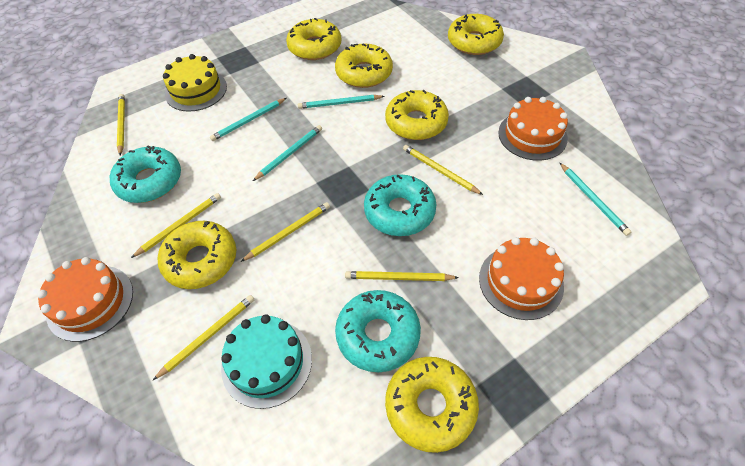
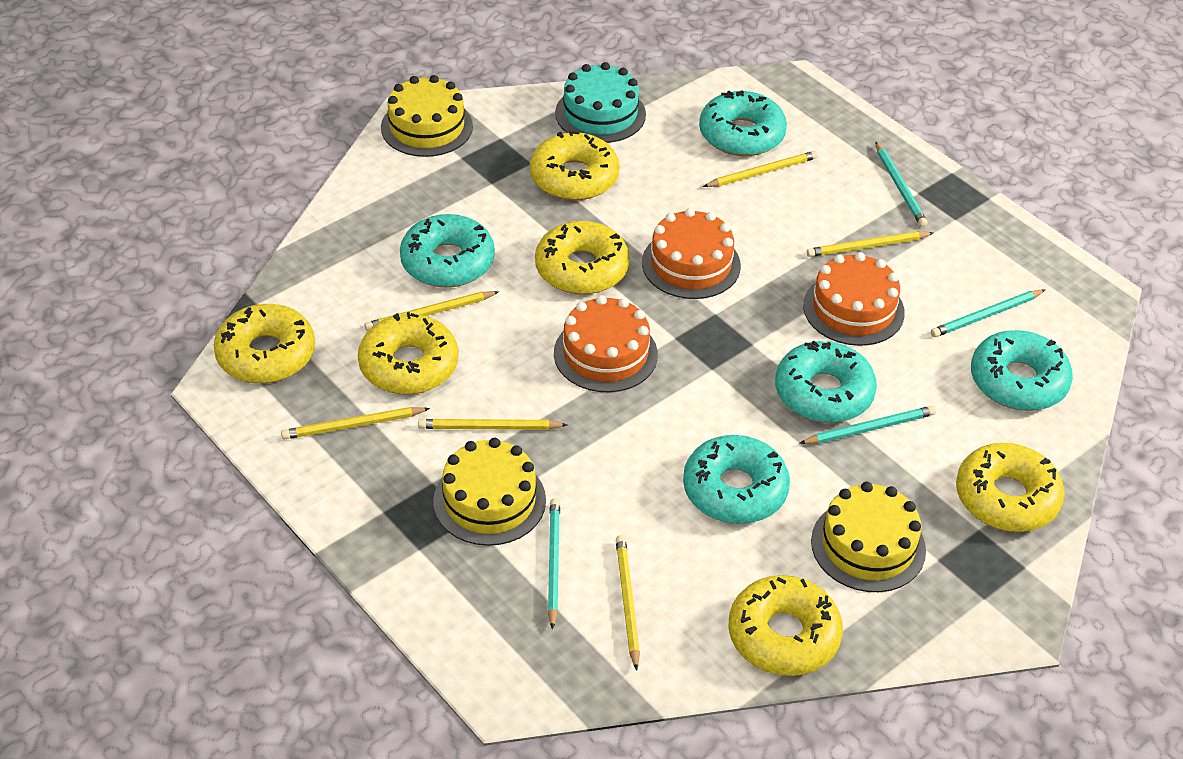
turquoise donut: [110,145,181,203] [335,290,421,372] [364,174,436,236] = 3 -> [400,214,495,288] [683,435,790,524] [699,91,787,156] [775,341,877,423] [971,330,1073,411] = 5
yellow cake: [163,54,227,112] = 1 -> [381,75,473,157] [433,438,546,546] [811,482,926,592] = 3

